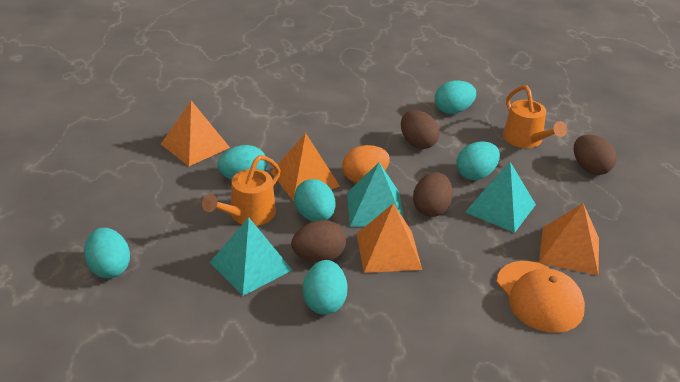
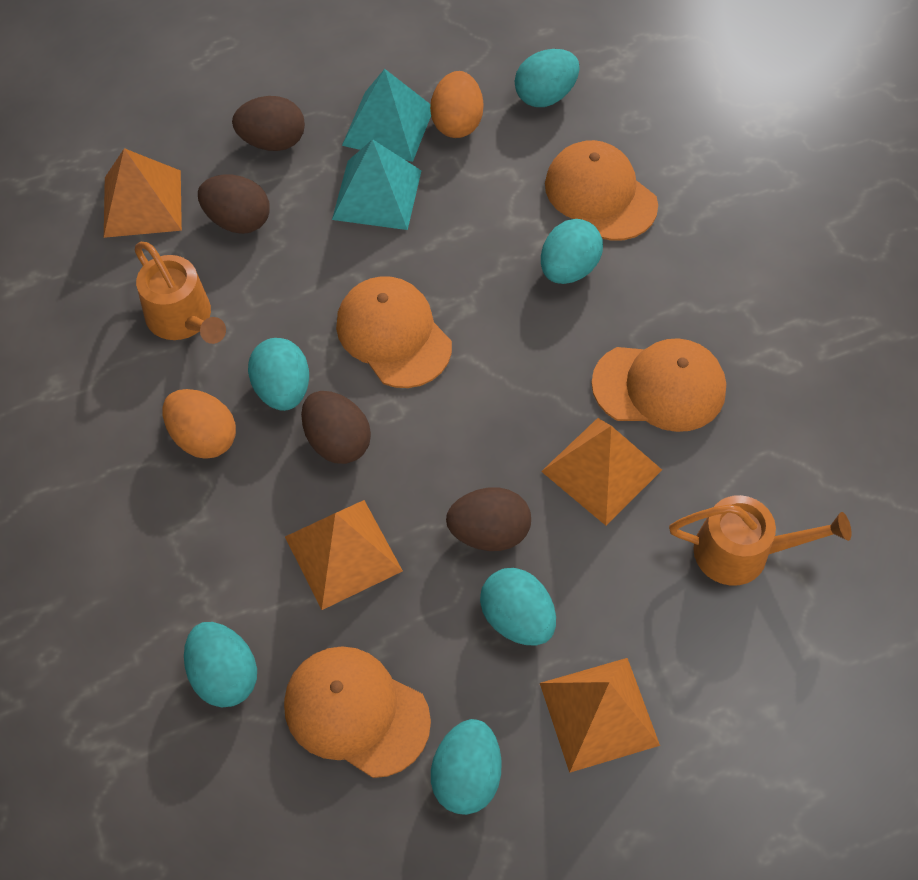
orange cap: [497,261,585,333] = 1 -> [284,646,431,778] [336,276,452,388] [545,140,658,241] [591,338,726,432] = 4
orange egg: [342,145,390,183] = 1 -> [162,389,236,459] [430,71,483,138] = 2
turquoise pyramid: [210,217,292,296] [347,162,404,227] [465,162,536,233] = 3 -> [332,139,421,230] [342,69,431,162] = 2

